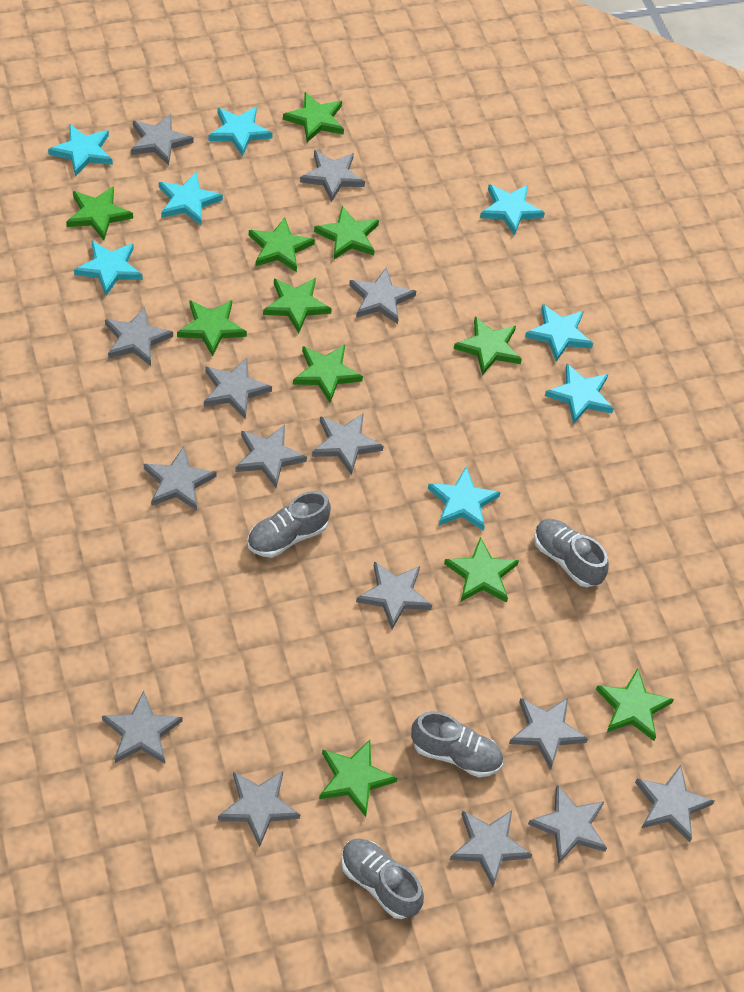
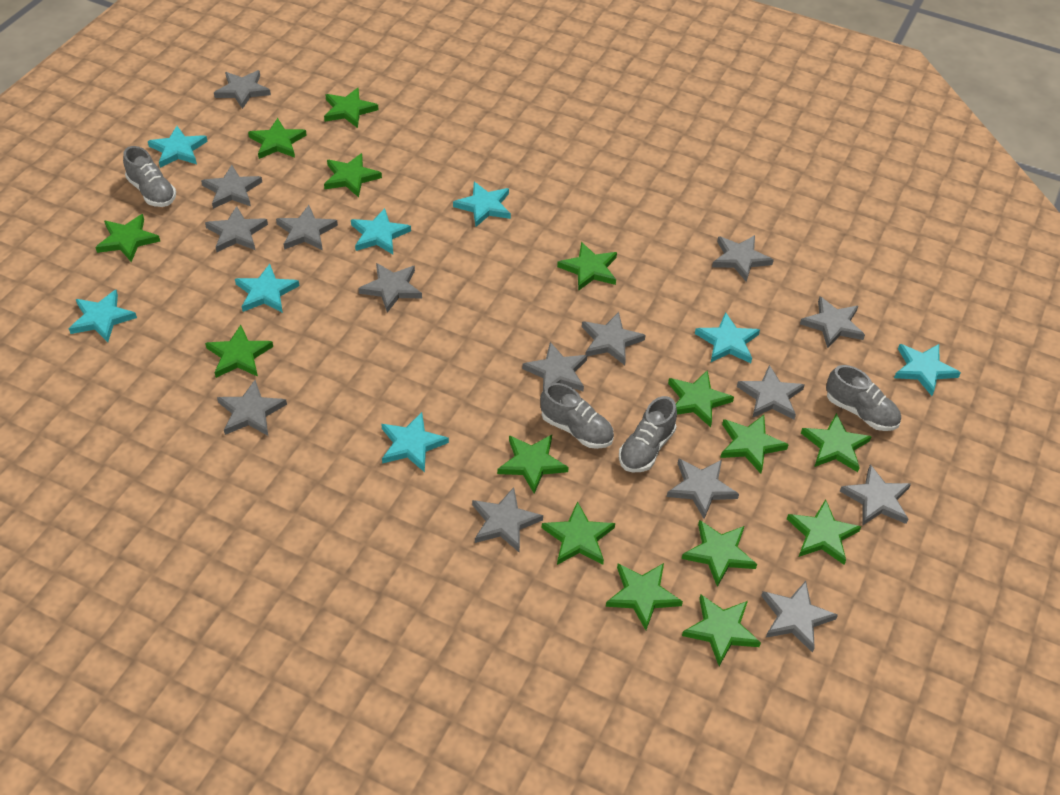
green star: [66,186,133,240] [177,300,247,357] [249,218,315,272] [263,278,332,333] [283,92,344,142] [293,345,363,403] [314,206,379,260] [319,740,398,817] [444,537,519,603] [454,317,522,375] [596,668,674,741] = 11 -> [95,214,160,262] [205,325,273,378] [248,118,307,159] [324,88,379,128] [324,153,382,197] [497,435,569,494] [542,501,615,565] [557,242,617,291] [606,563,683,630] [668,370,734,427] [682,520,757,587] [682,594,761,666] [720,415,789,473] [787,499,861,565] [801,413,872,472] = 15

